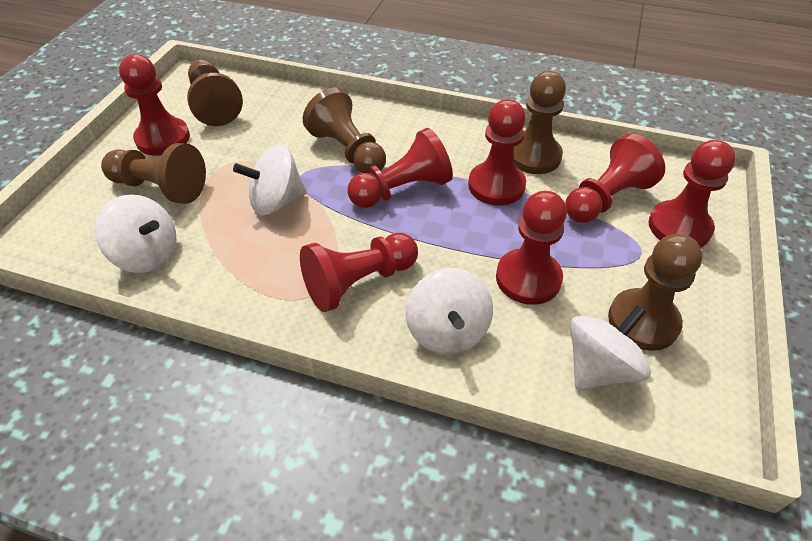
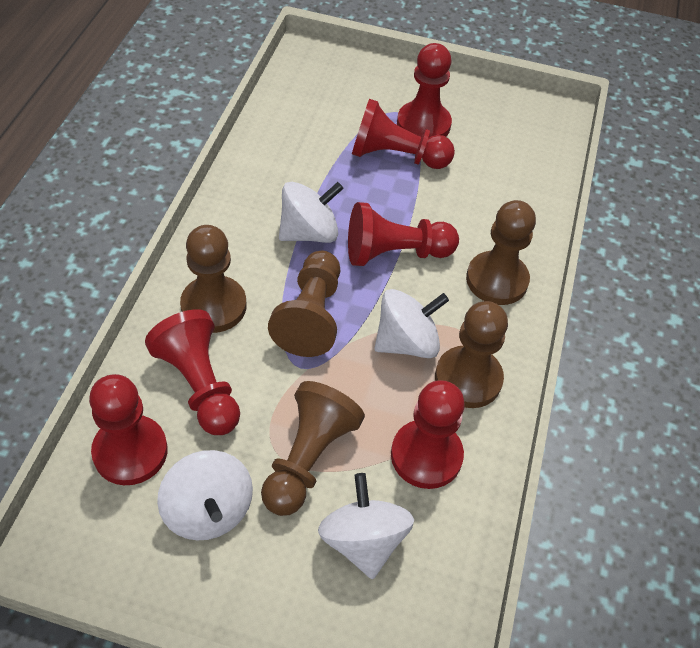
red pawn: [119,54,190,156] [300,233,418,312] [347,128,453,208] [468,100,526,205] [496,191,567,305] [565,134,665,223] [649,140,736,248] = 7 -> [89,374,168,485] [145,309,240,435] [348,202,459,266] [352,99,455,169] [391,380,465,489] [397,43,452,138] = 6

